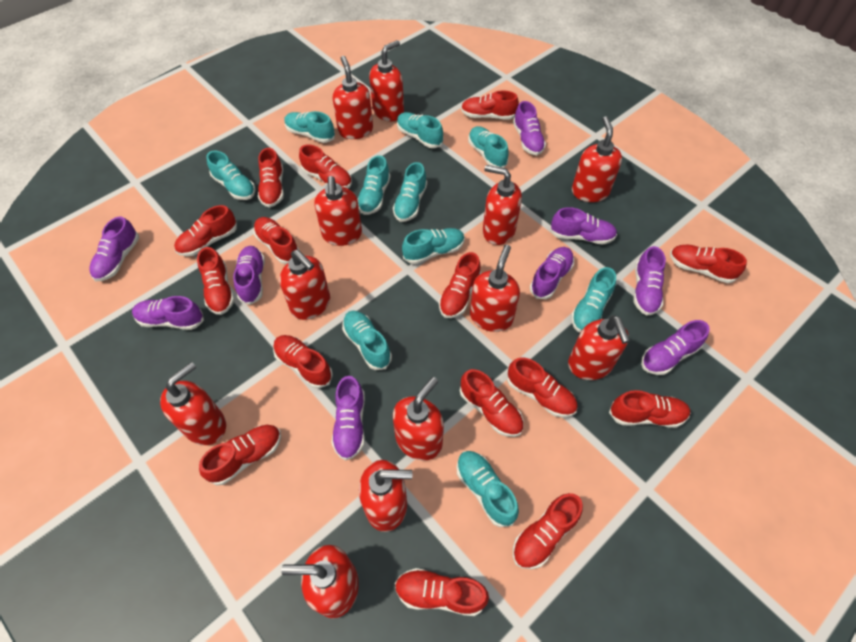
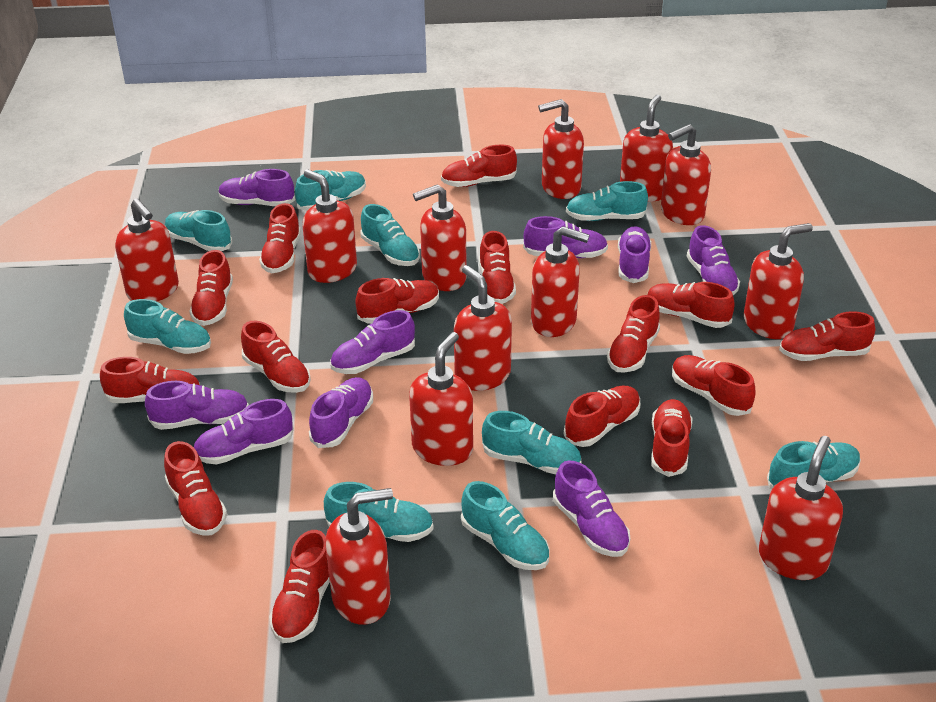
turquoise shoe: [206,151,256,200] [284,111,335,143] [342,311,392,370] [357,155,391,215] [393,162,427,222] [397,112,443,148] [402,228,465,264] [457,451,519,527] [468,126,508,168] [571,267,616,332] = 10 -> [124,299,211,354] [165,210,232,251] [295,170,366,211] [324,482,434,542] [360,204,420,266] [461,481,550,570] [482,411,581,475] [566,181,648,221] [767,441,861,489] = 9

